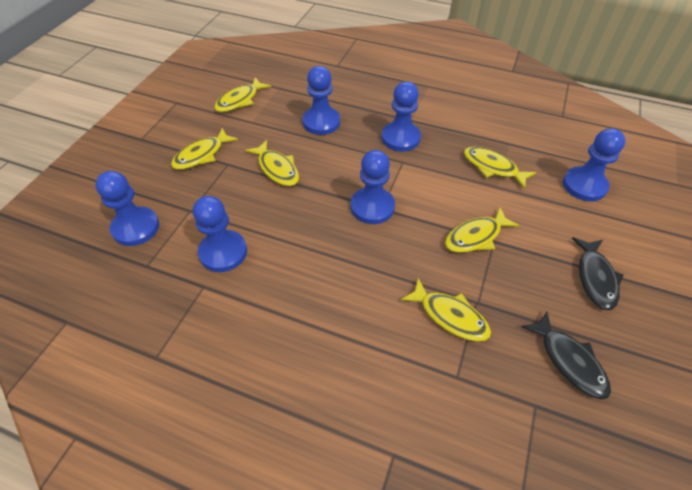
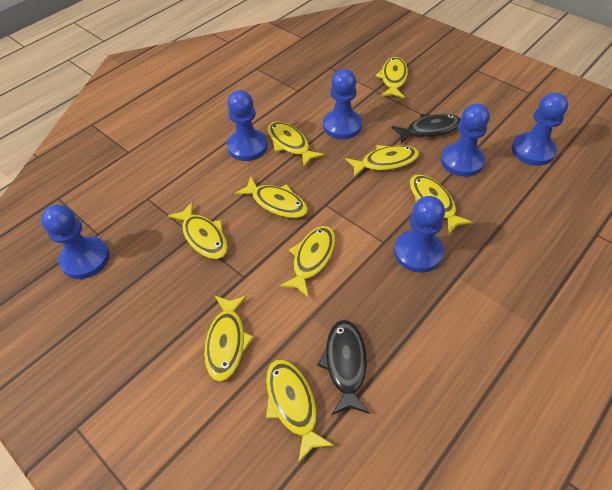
yellow fish: [171,128,238,170] [214,77,271,112] [245,140,299,186] [400,278,491,342] [445,207,520,253] [464,147,536,189] = 6 -> [168,202,228,259] [204,295,254,382] [234,177,308,218] [266,359,334,463] [267,122,324,167] [279,226,336,298] [345,145,419,177] [375,57,408,98] [409,174,474,234] = 9

